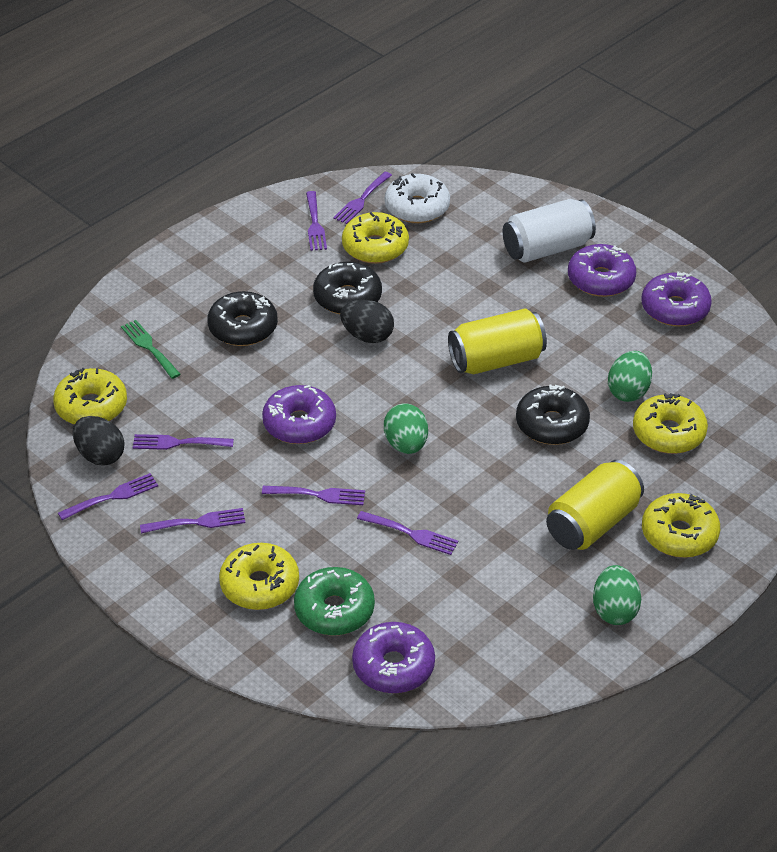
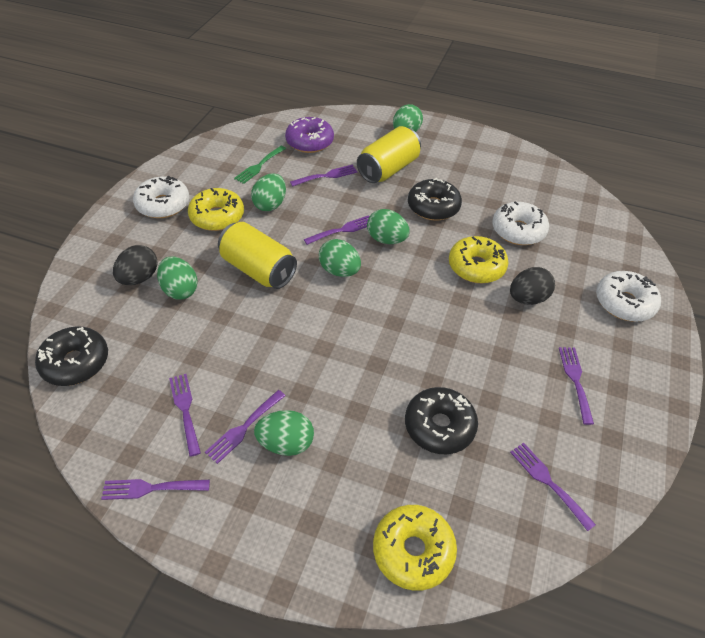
green donut: [294,567,375,636] = 1 -> none = 0
green egg: [384,403,428,454] [593,565,641,625] [608,351,652,402] = 3 -> [157,257,198,300] [251,173,286,211] [254,410,314,456] [319,239,361,277] [367,209,410,244] [393,104,423,132] = 6
purple donut: [262,385,336,444] [352,622,435,693] [568,244,636,297] [641,271,712,326] = 4 -> [285,117,334,153] = 1
white can: [503,199,596,263] = 1 -> none = 0
white donut: [385,173,450,223] = 1 -> [133,176,189,218] [492,201,549,245] [596,271,661,322] = 3
yellow donut: [53,368,127,425] [219,543,299,610] [342,212,409,264] [633,393,708,454] [642,493,720,558] = 5 -> [188,188,244,231] [373,505,457,591] [449,236,509,284] = 3

